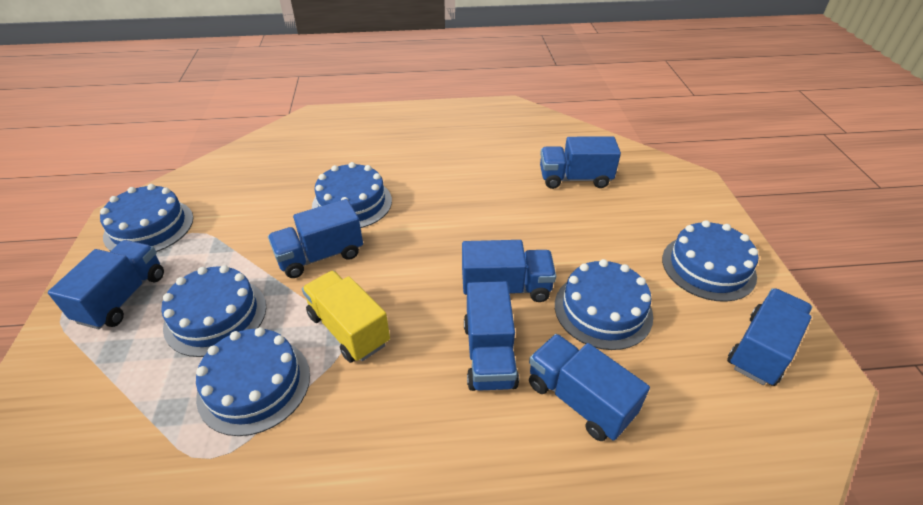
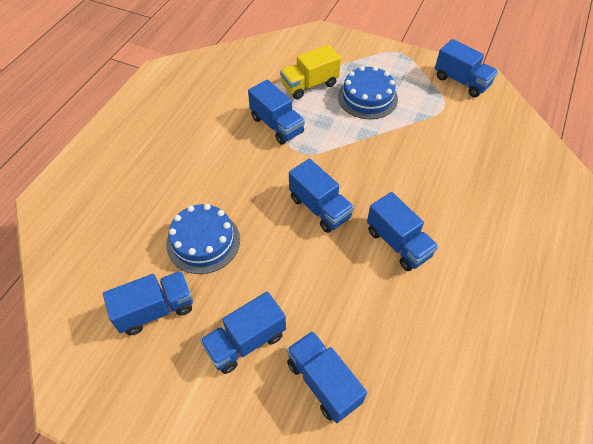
blue cake: [100,184,193,252] [161,265,266,357] [196,327,310,436] [312,162,392,228] [555,259,653,350] [662,220,758,302] = 6 -> [166,204,240,274] [338,66,398,119] = 2

